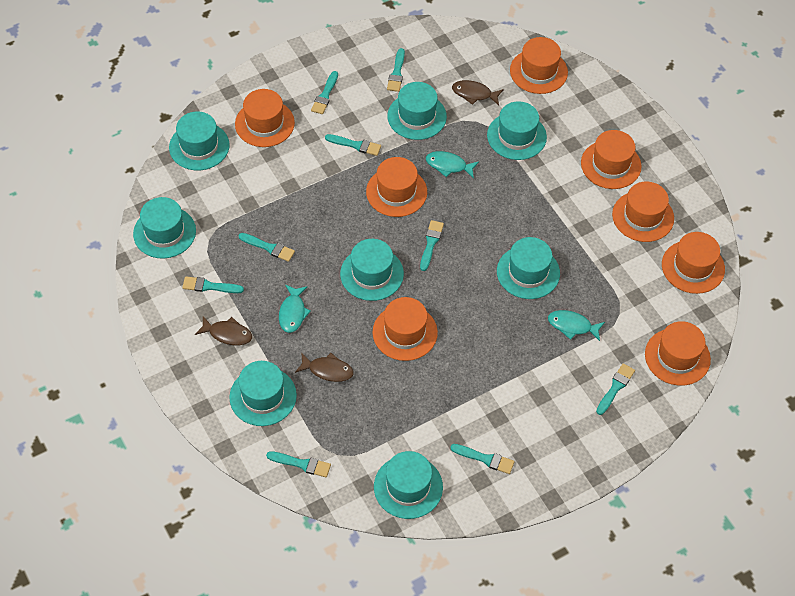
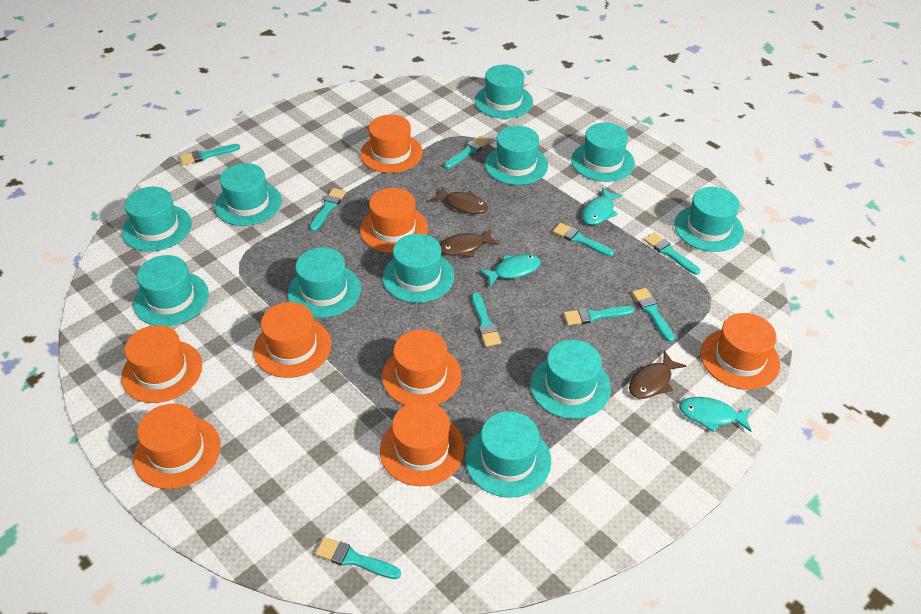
turquoise hat: [133,197,196,259] [169,111,229,171] [229,361,297,426] [340,239,404,301] [374,451,443,519] [387,82,447,140] [487,101,547,160] [497,237,560,299] = 8 -> [122,187,192,252] [133,255,209,326] [215,163,282,226] [288,247,361,318] [382,234,454,303] [465,411,551,498] [475,65,533,119] [485,126,548,185] [530,340,611,419] [571,123,635,182] [674,187,744,252] = 11

